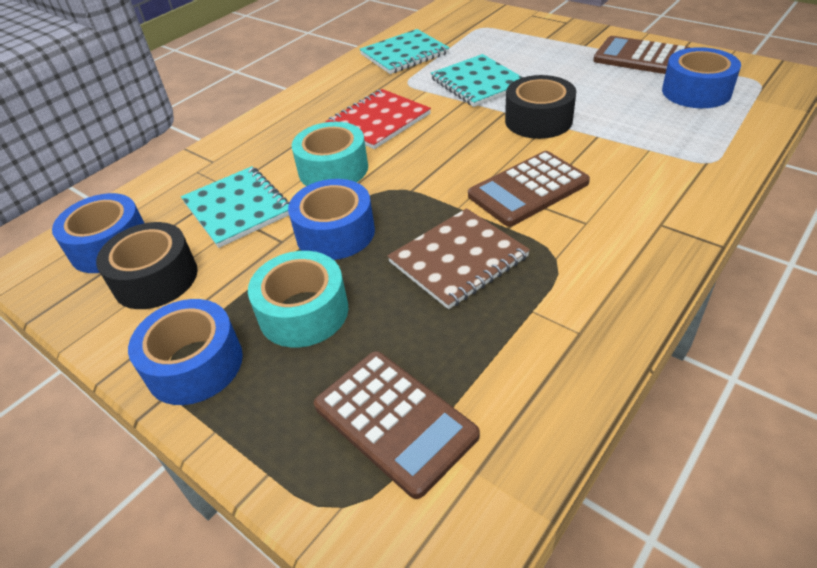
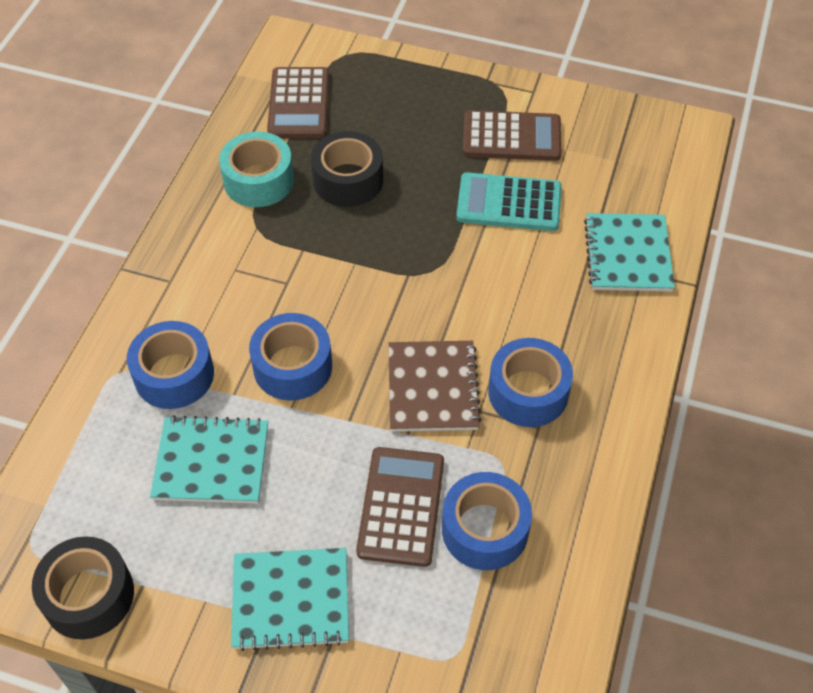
red notebook: [325,89,431,149] = 1 -> none = 0
turquoise calculator: none = 0 -> [456,172,562,231] = 1
turquoise tape: [248,251,348,347] [292,122,368,186] = 2 -> [219,132,294,207] = 1

